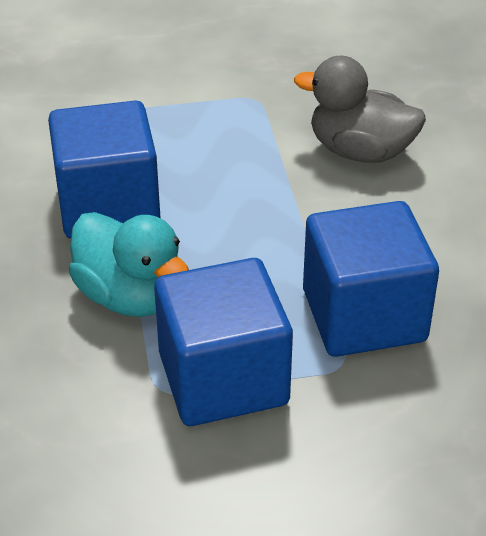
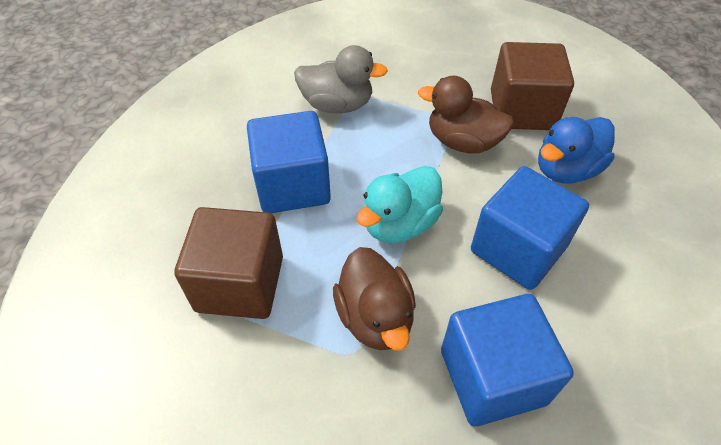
blue duck: none = 0 -> [538,117,615,183] = 1
brown cube: none = 0 -> [174,207,283,319] [491,42,574,130] = 2
brown duck: none = 0 -> [333,247,416,351] [418,76,514,153] = 2

